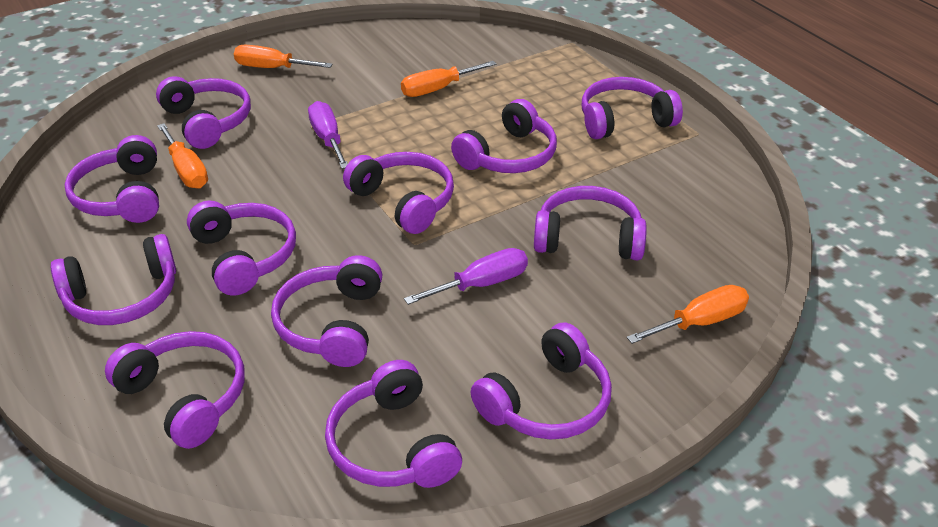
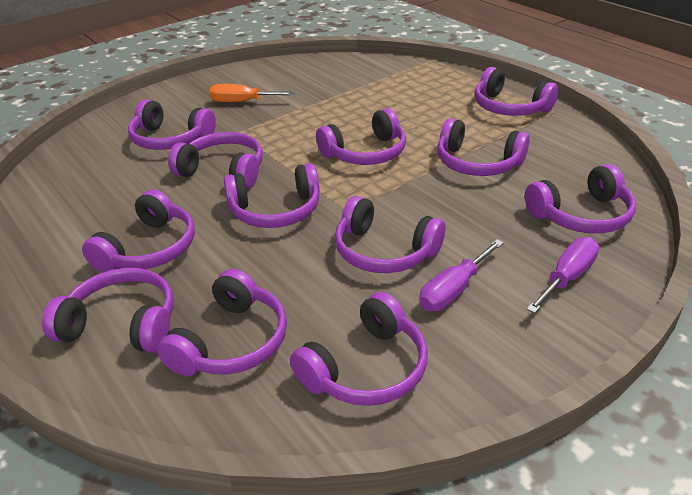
orange screwdriver: [157,123,208,189] [234,44,333,68] [401,61,496,97] [627,285,749,344] = 4 -> [209,84,295,102] = 1

